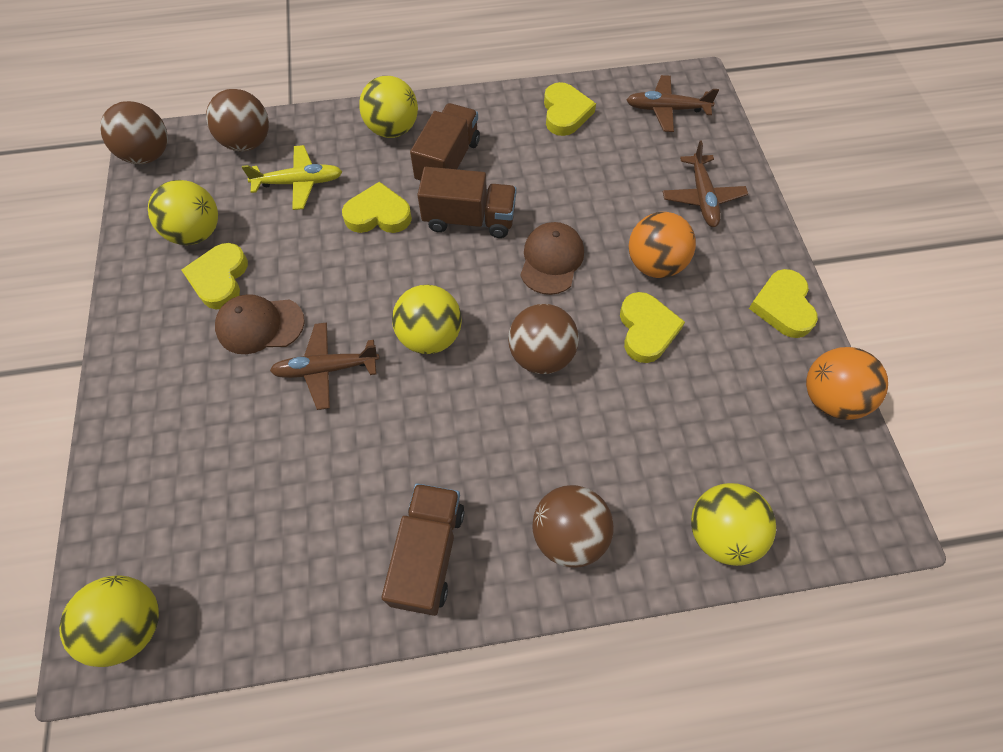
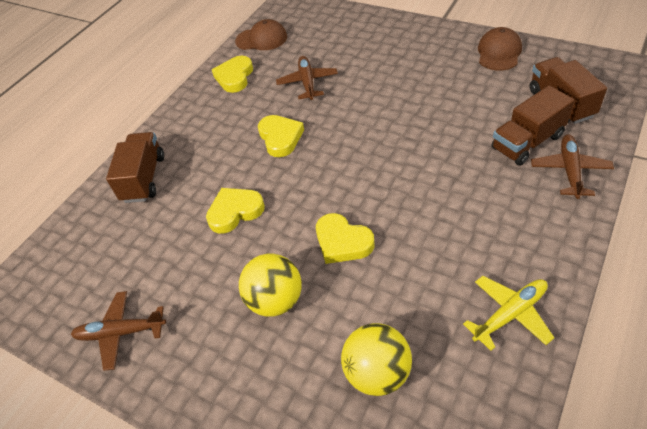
brown ball: [100,101,168,164] [206,89,269,152] [508,304,579,374] [532,485,614,568] = 4 -> none = 0
orange ball: [629,212,696,278] [806,347,888,420] = 2 -> none = 0
yellow ball: [59,576,159,667] [148,180,218,245] [359,76,418,138] [392,285,462,354] [691,483,776,566] = 5 -> [239,254,302,317] [341,323,412,396] = 2
yellow heart: [181,243,248,309] [342,182,412,233] [544,82,596,136] [620,292,685,363] [749,269,818,338] = 5 -> [206,188,265,234] [212,56,253,93] [258,115,304,157] [316,213,374,264] = 4

